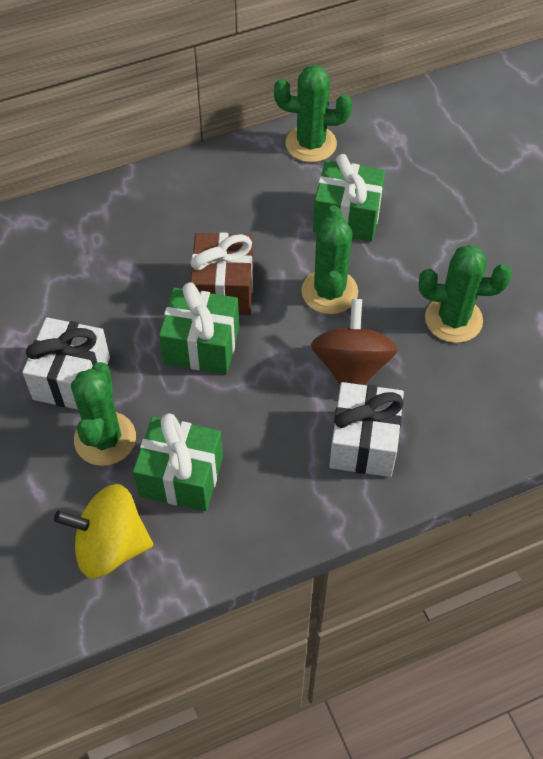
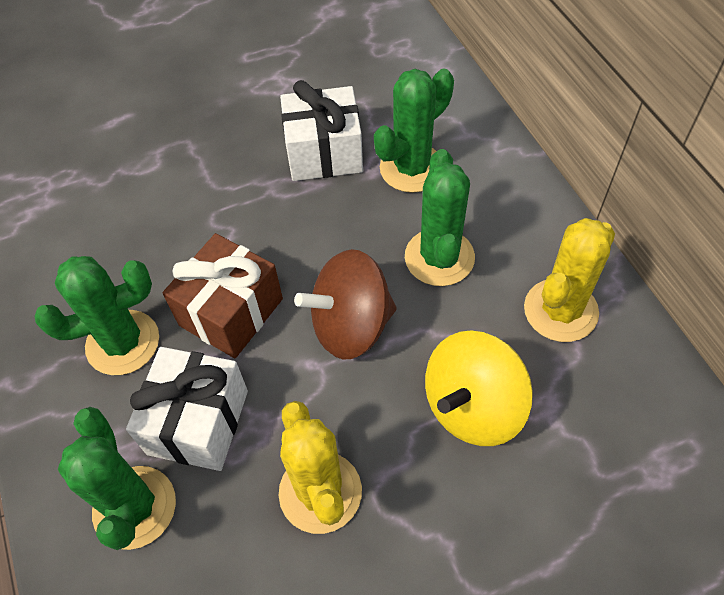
green gift: [133,413,223,511] [159,282,239,374] [313,154,385,242] = 3 -> none = 0
yellow cactus: none = 0 -> [279,401,362,534] [524,218,615,342] = 2

